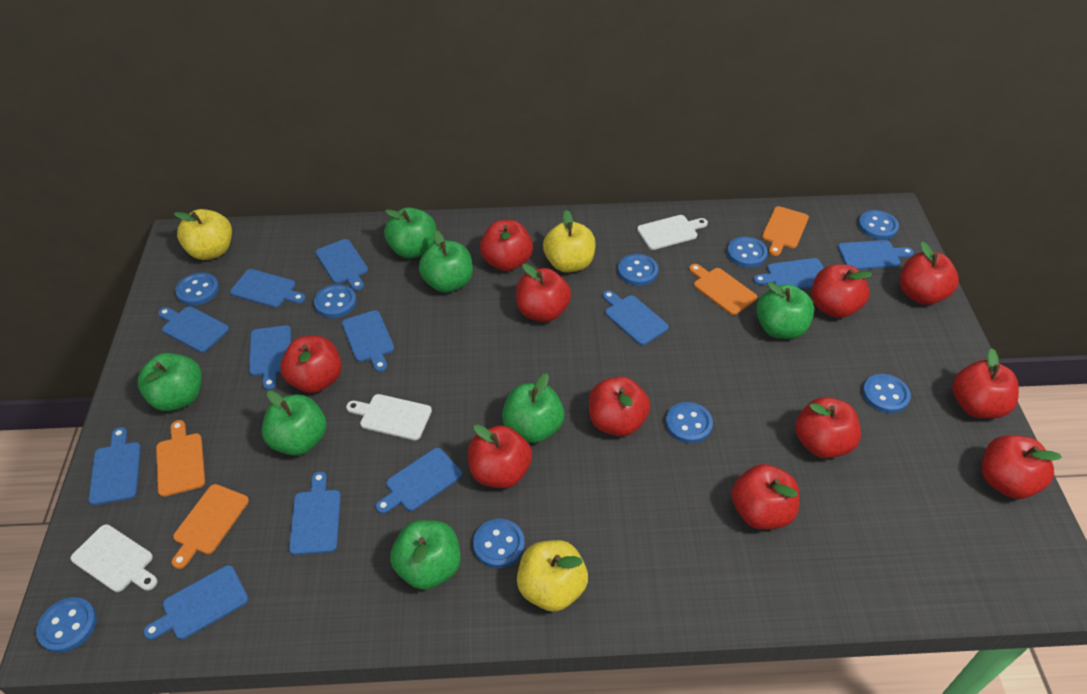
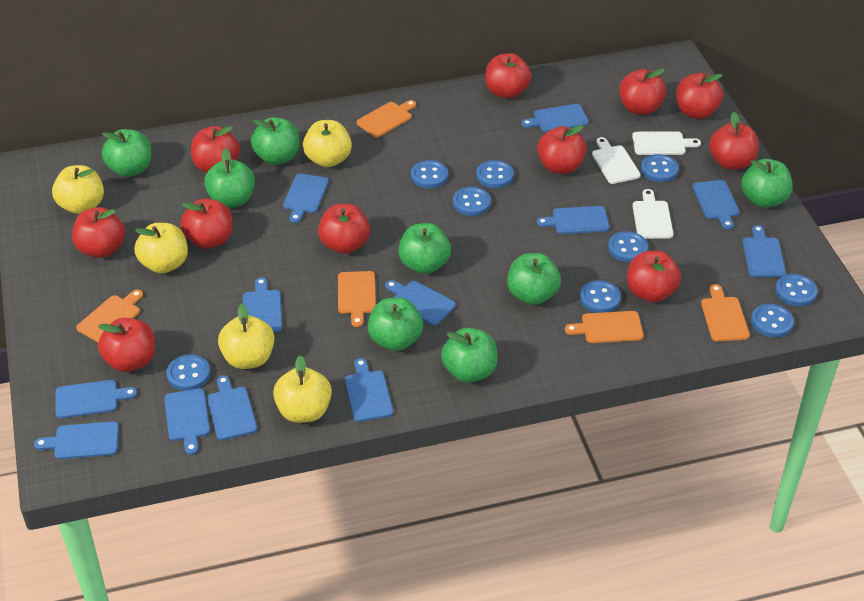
green apple: [138,353,202,411] [262,391,327,456] [384,208,436,258] [390,520,461,590] [419,230,473,293] [502,373,565,443] [756,282,815,339] = 7 -> [102,129,151,177] [204,149,255,208] [251,117,299,165] [368,297,423,351] [398,223,451,274] [441,328,498,383] [507,253,561,305] [741,159,793,208] = 8
orange cutting board: [156,420,205,497] [172,484,249,569] [689,264,757,315] [762,206,809,256] = 4 -> [76,289,143,342] [338,271,376,327] [357,100,416,137] [565,311,644,343] [701,284,750,341] = 5
yellow apple: [174,209,232,260] [517,540,588,612] [543,210,596,272] = 3 -> [52,165,104,214] [134,223,188,274] [218,304,275,369] [273,355,332,423] [303,120,352,167] = 5

